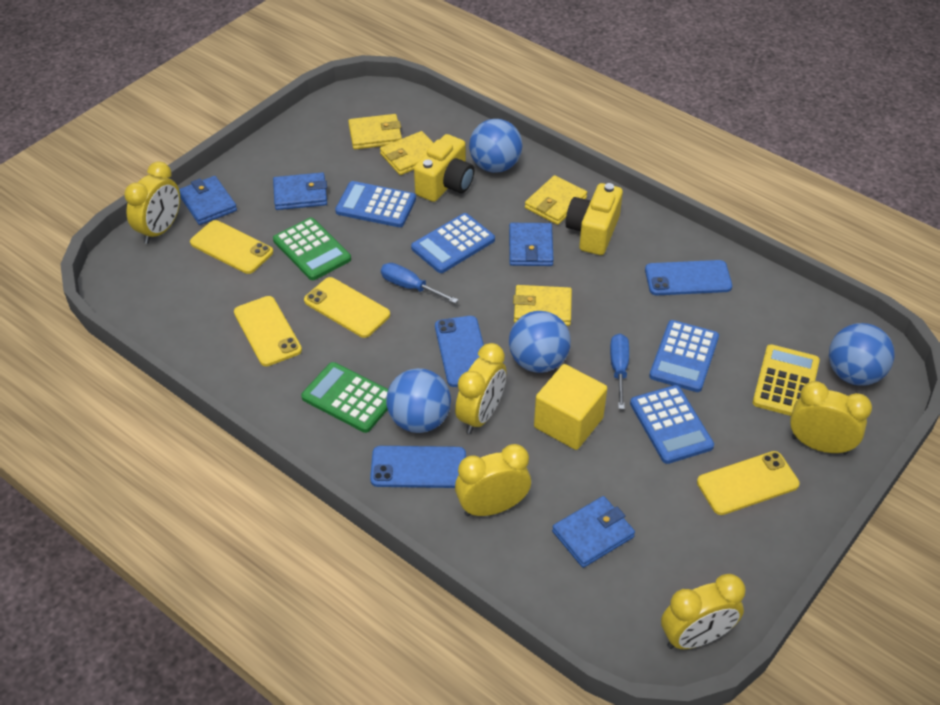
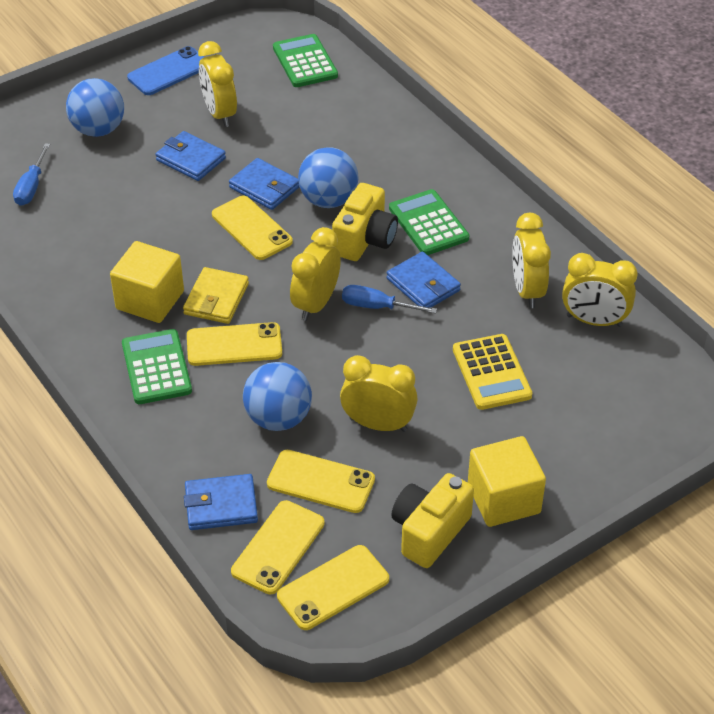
blue ball: [386,368,451,433] [469,119,522,173] [509,311,571,373] [829,323,895,386] = 4 -> [66,78,124,137] [243,362,312,431] [298,147,359,208] = 3
blue calculator: [335,181,416,227] [411,213,495,273] [630,385,714,464] [649,320,719,392] = 4 -> none = 0
blue phone: [370,446,466,488] [435,316,484,387] [645,260,732,295] = 3 -> [127,46,204,95] = 1
green calculator: [273,218,351,280] [301,362,388,433] = 2 -> [122,329,192,404] [273,34,338,87] [389,189,469,255] = 3
yellow cube: [534,364,607,450] = 1 -> [110,241,184,323] [468,436,546,527] = 2
yellow phone: [190,220,273,274] [234,296,302,366] [304,277,390,338] [697,451,800,515] = 4 -> [187,322,282,366] [212,196,293,260] [231,500,325,594] [267,450,375,513] [277,545,389,630] = 5
yellow wallet: [348,114,402,149] [380,131,433,175] [513,285,572,326] [525,175,587,225] = 4 -> [183,267,249,324] = 1

